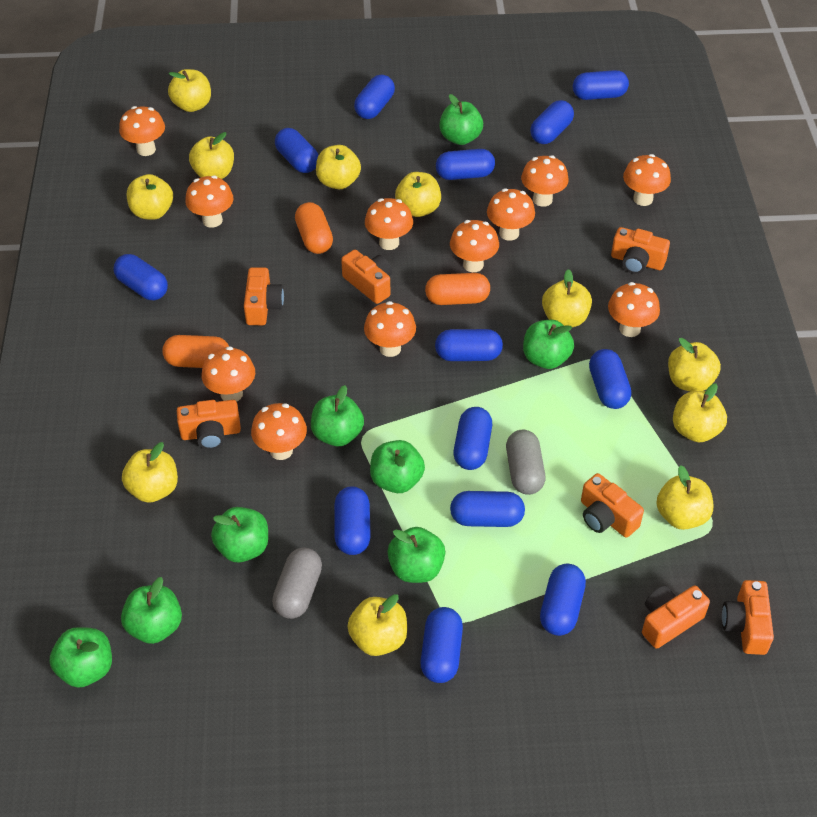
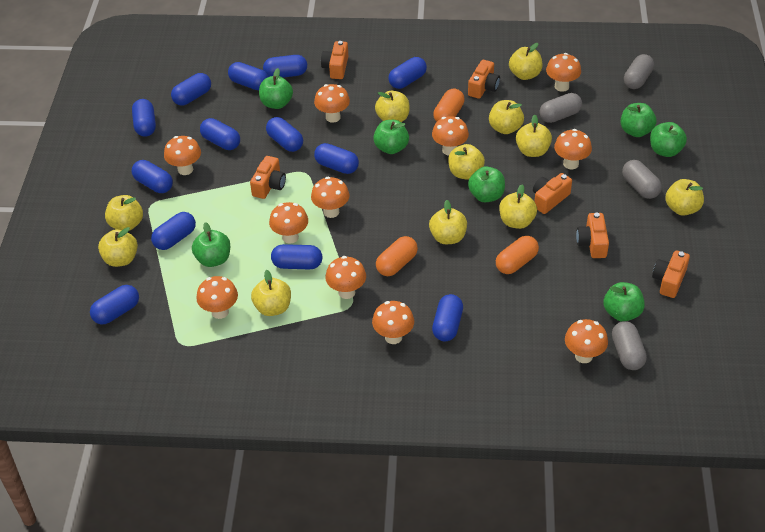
green apple: [49,627,112,688] [121,577,182,644] [211,507,268,562] [311,385,364,446] [370,440,425,493] [387,527,445,583] [439,94,483,145] [523,320,574,369] = 8 -> [192,222,230,267] [259,68,293,109] [373,120,409,154] [468,166,505,202] [603,282,645,321] [621,103,656,137] [650,122,687,157] = 7
grey capsule: [272,547,322,619] [506,430,545,495] = 2 -> [540,93,582,123] [612,321,647,370] [622,160,662,199] [624,54,654,89] = 4
orange camera: [177,400,241,449] [244,267,284,325] [341,250,392,304] [581,473,644,538] [611,227,670,274] [642,586,710,649] [722,580,774,655] = 7 -> [250,156,286,199] [321,41,348,79] [468,60,500,99] [533,173,572,214] [576,213,609,258] [652,250,690,298] = 6

